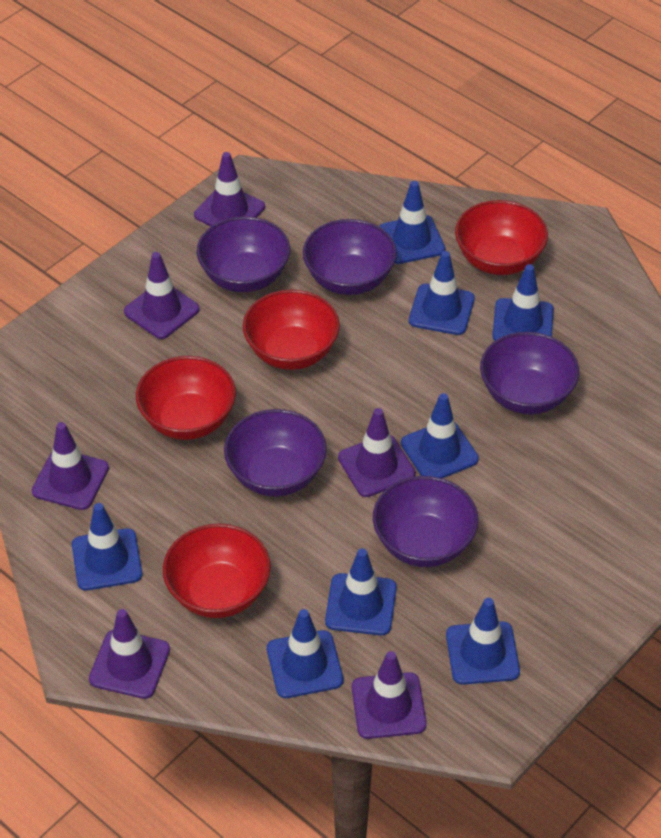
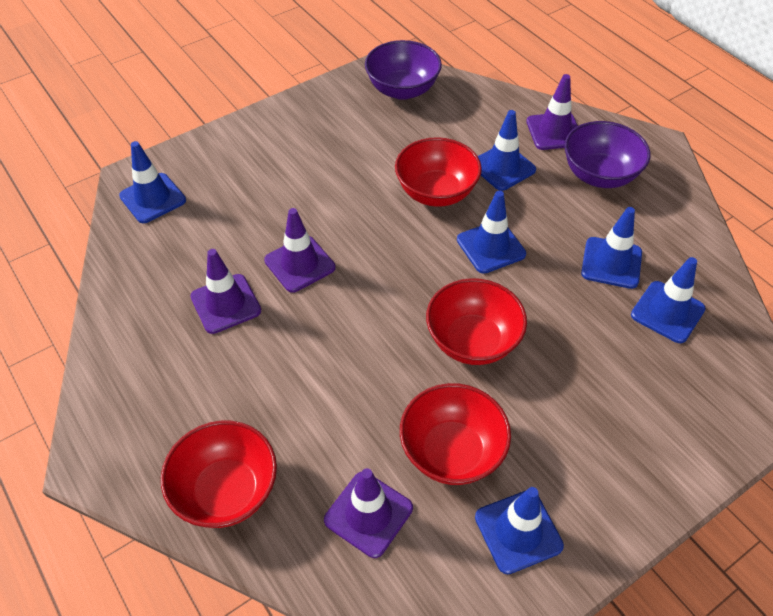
blue traffic cone: [72,503,143,591] [267,609,343,698] [325,548,397,635] [379,181,445,264] [401,393,479,478] [409,251,475,335] [446,598,520,685] [492,264,554,341] = 8 -> [119,141,186,223] [457,191,526,274] [475,487,564,574] [478,110,536,191] [581,207,642,289] [631,257,706,343] = 6
purple bowl: [197,217,290,292] [224,409,327,496] [303,219,397,295] [373,476,478,567] [480,332,579,414] = 5 -> [365,40,442,100] [564,121,650,188] = 2
purple traffic cone: [32,422,109,510] [89,609,170,699] [124,252,200,339] [194,152,265,226] [338,408,416,497] [352,651,427,739] = 6 -> [190,249,261,334] [264,208,335,293] [324,468,413,558] [526,74,578,150] = 4

